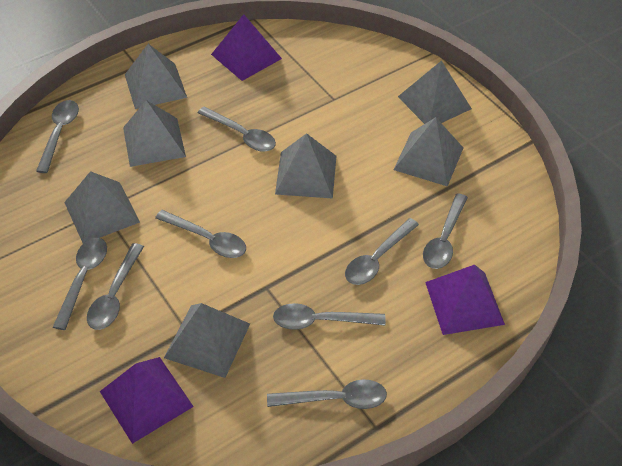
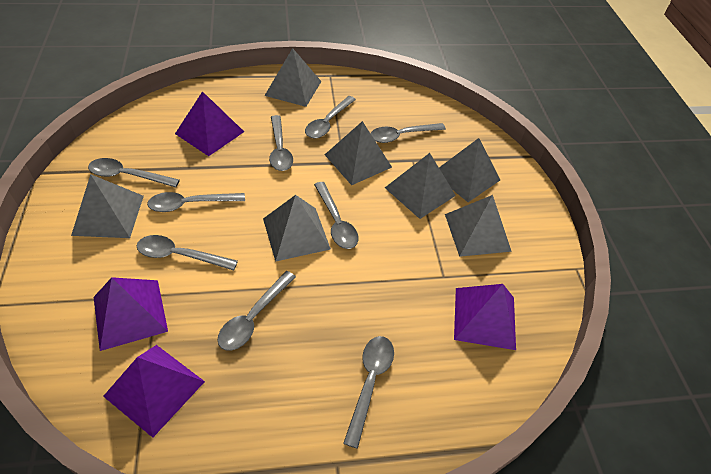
purple pyramid: [100,357,194,444] [211,14,282,81] [425,265,505,335] = 3 -> [94,277,168,351] [103,345,205,438] [175,91,244,156] [454,284,516,350] = 4

